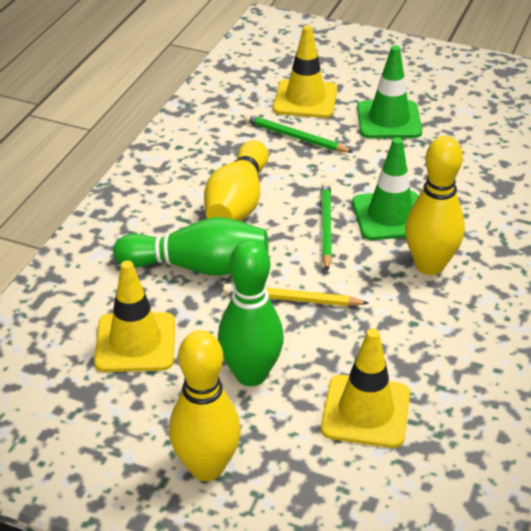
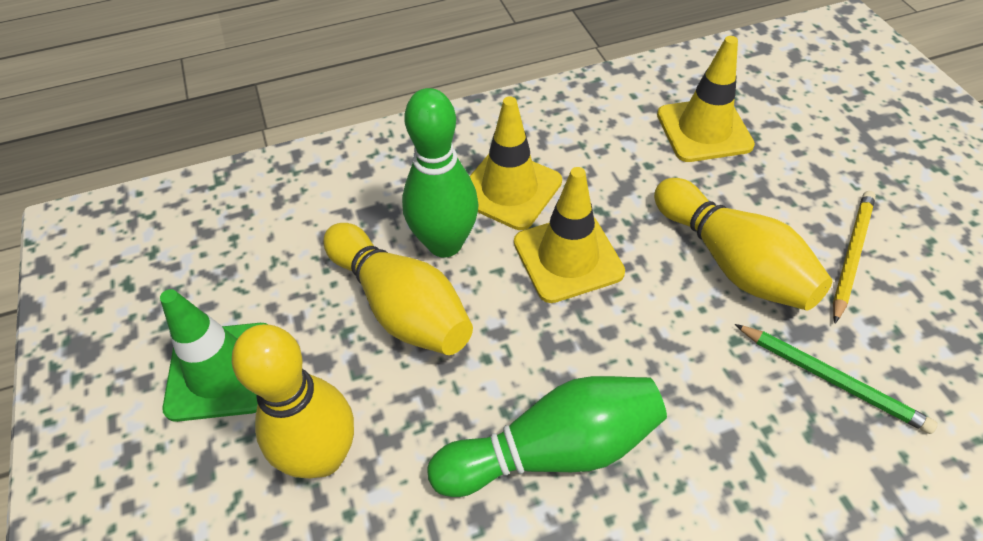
green pencil: [244,114,354,153] [321,182,332,271] = 2 -> [735,324,938,434] = 1
green traffic cone: [352,137,418,240] [357,45,422,138] = 2 -> [160,289,268,422] = 1

